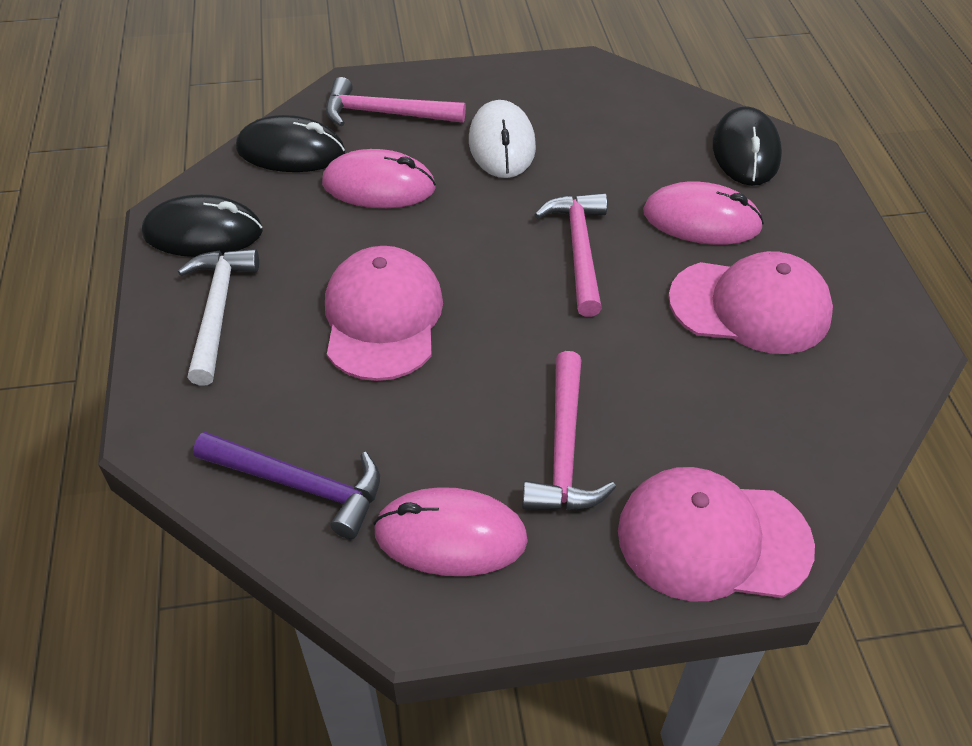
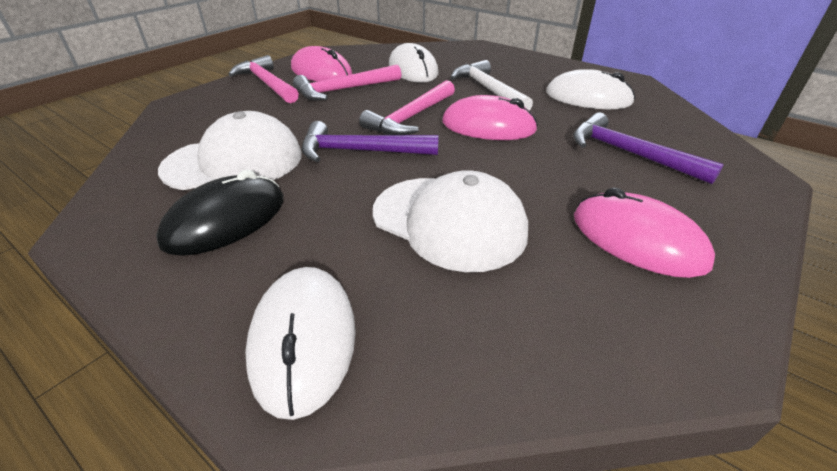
black mouse: [142,194,263,257] [236,115,345,172] [713,106,782,186] = 3 -> [156,170,284,256] = 1
pink cap: [325,246,443,381] [618,467,815,602] [668,251,833,354] = 3 -> none = 0
purple hammer: [193,432,380,539] = 1 -> [302,121,439,162] [573,112,723,184] = 2
white cap: none = 0 -> [158,111,302,190] [373,170,528,272] = 2
white mouse: [469,100,536,178] = 1 -> [245,267,356,420] [389,43,438,83] [546,69,635,109] = 3

